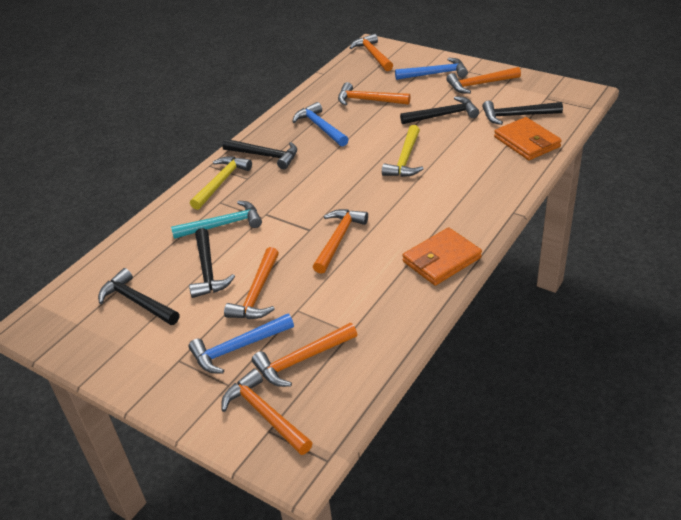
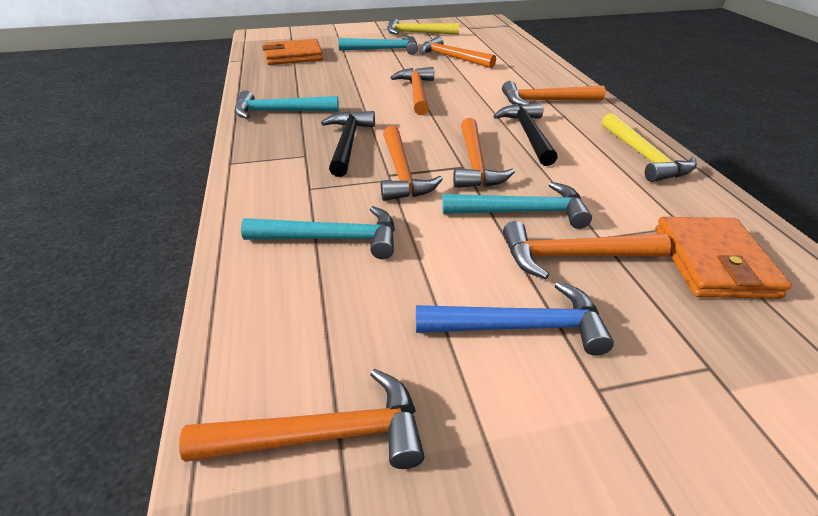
black hammer: [98,268,179,325] [189,228,235,298] [222,139,297,169] [400,96,479,124] [482,101,563,125] = 5 -> [321,111,375,177] [493,103,558,166] = 2
blue hammer: [188,314,294,373] [292,102,349,147] [395,58,468,80] = 3 -> [416,281,614,356] = 1
turquoise hammer: [171,201,262,239] = 1 -> [235,90,339,119] [241,206,395,259] [338,36,418,55] [442,182,592,229] = 4

